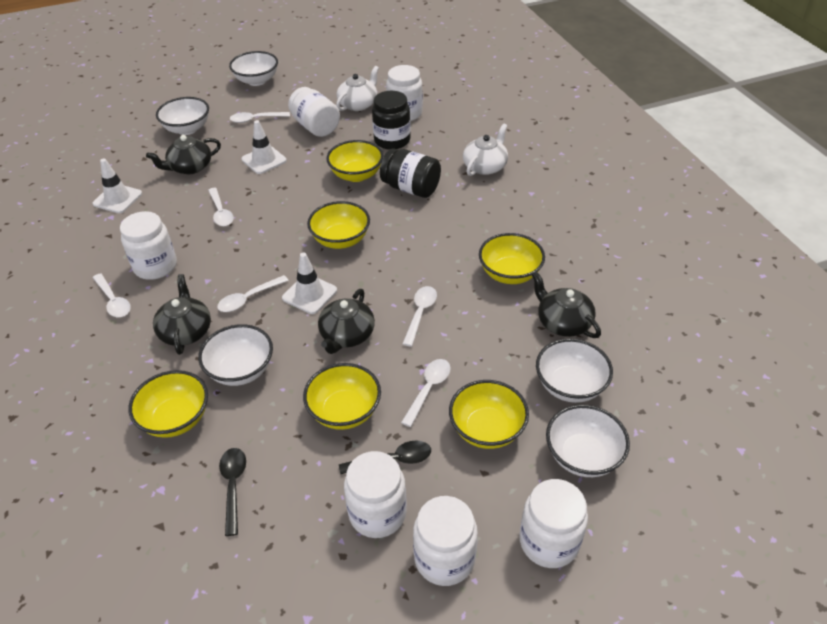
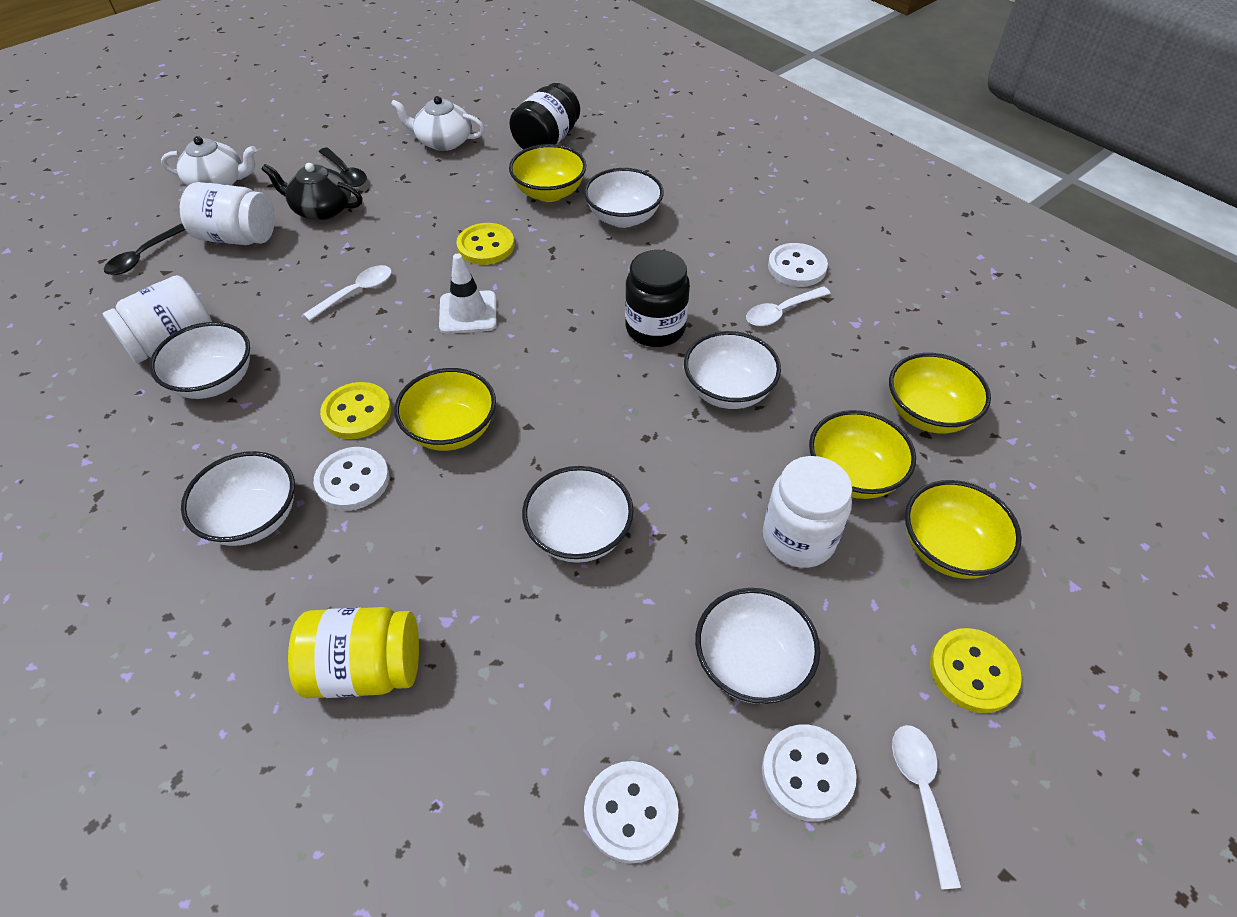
black teapot: [146,135,221,174] [153,274,211,355] [318,289,375,354] [532,272,601,338] = 4 -> [261,163,363,220] = 1
white bowl: [156,97,209,135] [198,324,273,386] [229,51,278,86] [536,339,613,403] [546,405,630,477] = 5 -> [150,322,250,399] [181,451,295,546] [522,466,634,563] [584,168,664,228] [684,331,781,409] [695,588,820,704] = 6
white button: none = 0 -> [314,447,389,511] [584,761,679,864] [762,725,857,822] [768,243,828,287] = 4
white jar: [120,211,177,280] [288,87,340,137] [344,451,407,538] [386,65,423,121] [413,496,478,586] [519,479,588,568] = 6 -> [103,275,212,363] [180,182,275,245] [763,456,852,568] = 3
white spoon: [93,273,131,317] [208,188,234,227] [217,275,289,312] [230,112,290,123] [401,359,451,427] [403,286,437,347] = 6 -> [303,265,392,321] [746,286,831,326] [892,725,962,890] = 3
white traffic cone: [92,158,142,213] [241,120,287,174] [282,252,337,314] = 3 -> [439,253,496,334] = 1
yellow bowl: [128,370,208,438] [303,363,381,430] [307,201,370,249] [326,140,383,182] [449,380,529,449] [479,233,545,284] = 6 -> [394,368,496,451] [509,144,586,202] [809,410,916,499] [889,353,991,434] [905,480,1022,579] = 5
yellow button: none = 0 -> [320,382,391,439] [456,223,514,265] [930,628,1022,713] = 3
yellow jar: none = 0 -> [288,607,419,698] = 1

